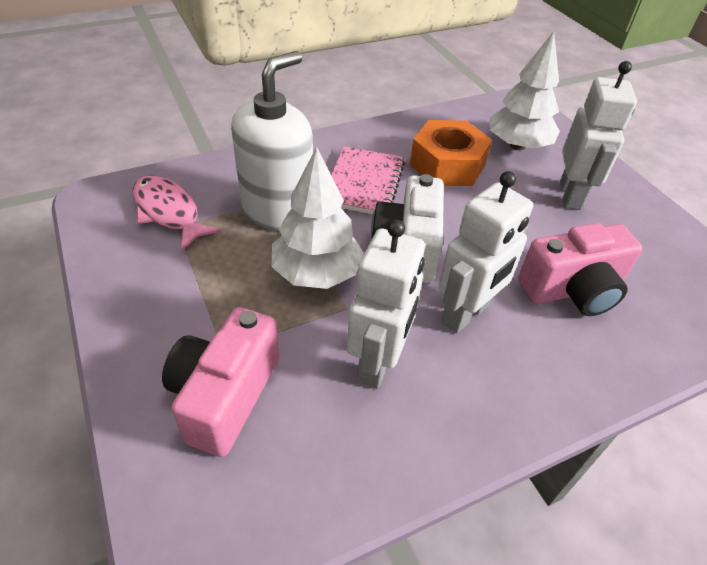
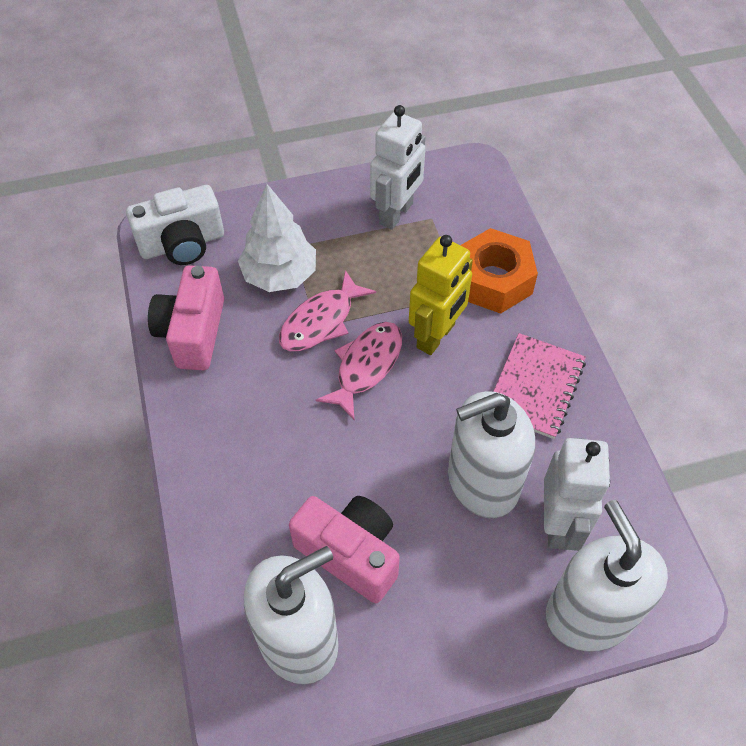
pink fish: [133,175,222,252] = 1 -> [279,270,376,351] [316,322,402,421] = 2
white robot: [347,220,425,389] [438,171,533,333] [560,61,637,210] = 3 -> [370,105,425,230] [544,438,610,551] = 2
white soap dispenser: [231,51,313,231] = 1 -> [244,546,339,685] [448,391,535,518] [546,500,668,652] = 3
white tree: [272,147,364,289] [489,31,560,150] = 2 -> [238,184,316,292] = 1
yellow robot: none = 0 -> [409,235,473,355] = 1

